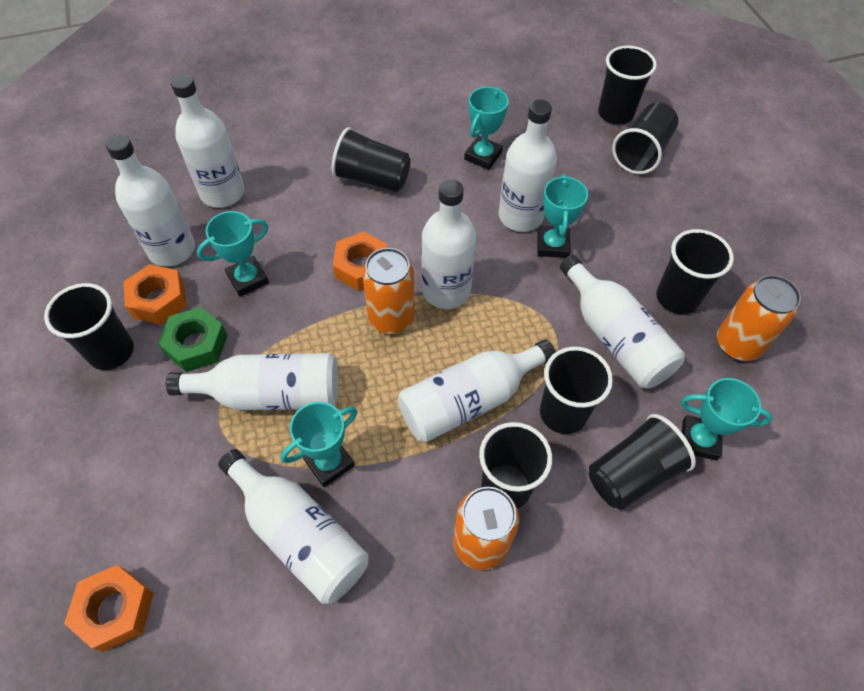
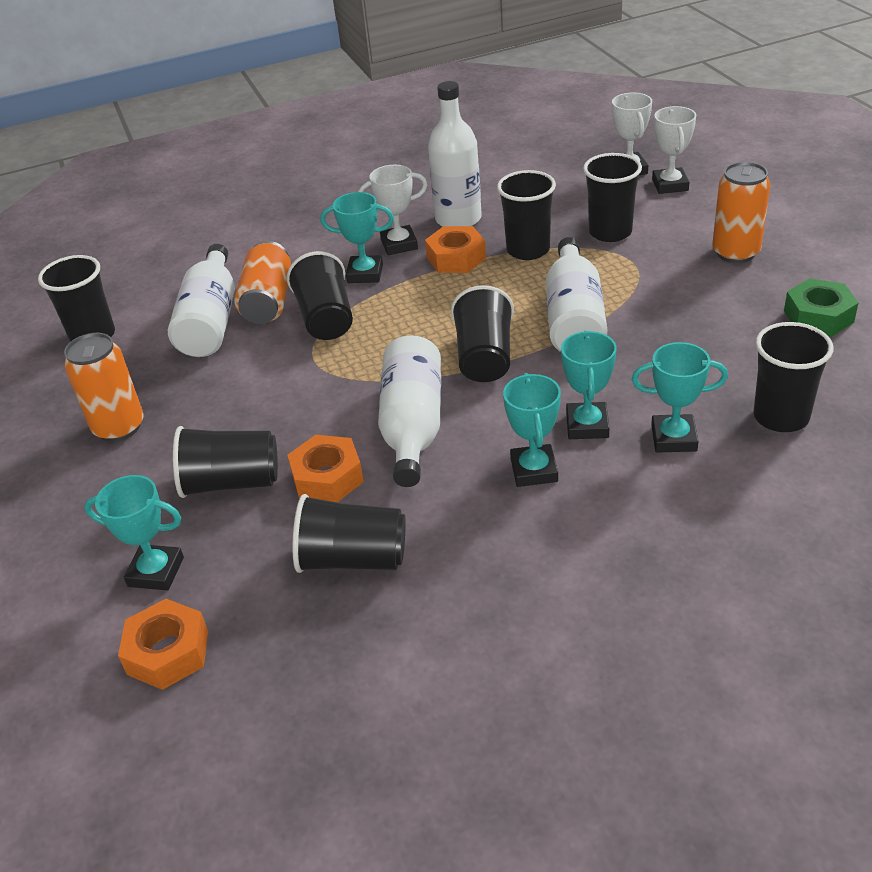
white bottle: [105,135,195,267] [166,353,338,410] [171,74,245,208] [218,449,368,604] [398,339,555,442] [421,179,476,309] [499,100,557,232] [560,255,685,388] = 8 -> [168,244,235,357] [378,335,441,487] [428,81,482,227] [546,237,607,352] = 4
white trophy: none = 0 -> [358,165,428,255] [612,93,652,175] [652,106,696,194] = 3

